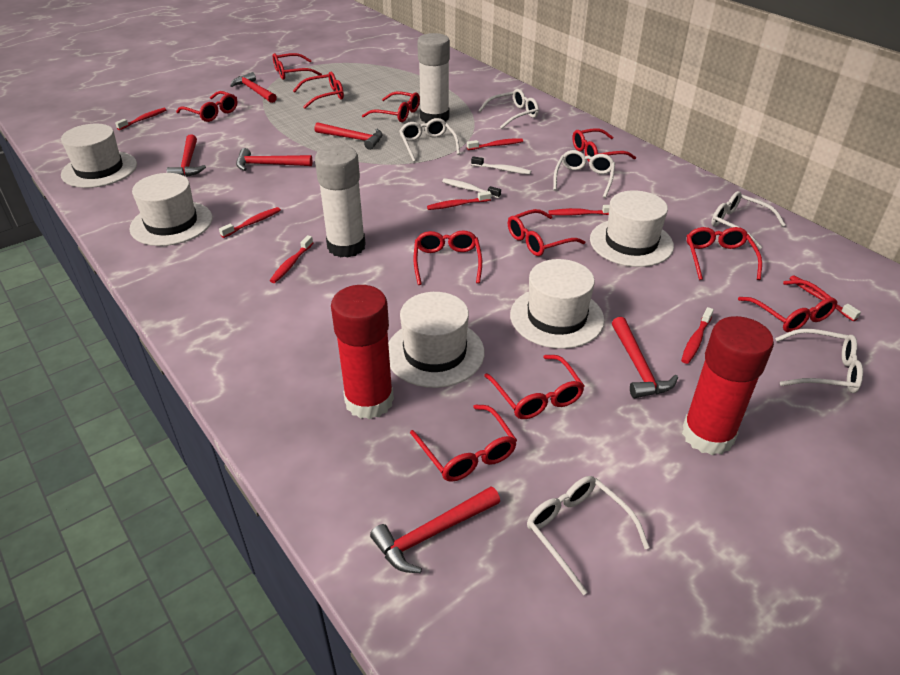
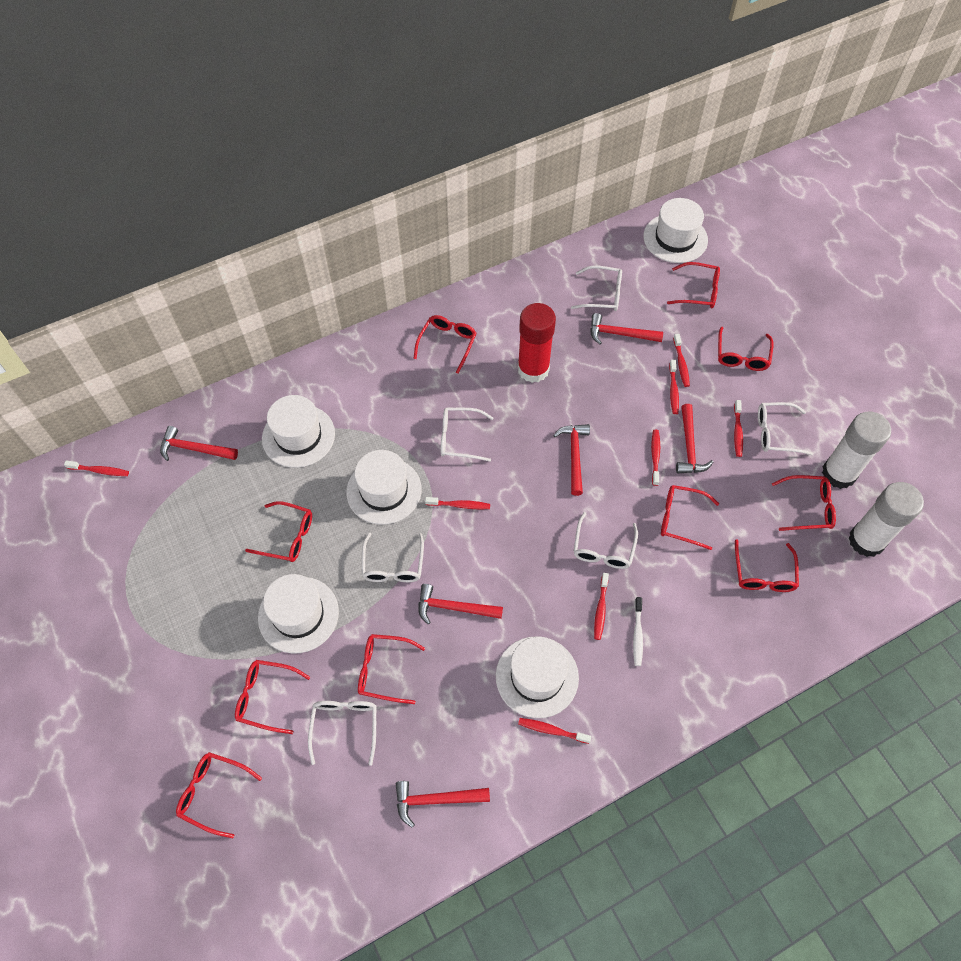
red glasses: [176,91,238,122] [273,53,322,80] [293,72,344,108] [362,91,420,122] [410,404,517,482] [414,230,482,285] [484,355,584,419] [508,209,585,256] [572,128,636,161] [687,227,762,280] [738,280,837,332] = 11 -> [176,752,262,838] [235,660,310,734] [245,501,312,562] [358,634,425,704] [413,315,477,374] [661,485,719,550] [667,262,720,308] [718,327,774,371] [735,539,799,592] [772,475,836,531] = 10
red glue stick: [331,285,394,419] [682,316,774,455] = 2 -> [517,303,556,383] = 1
white toothbrush: [442,178,501,198] [471,156,531,175] = 2 -> [633,597,643,666] = 1

